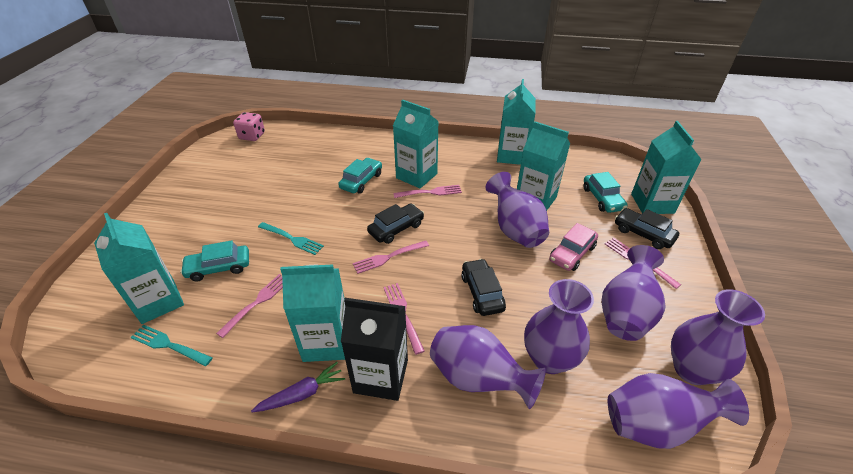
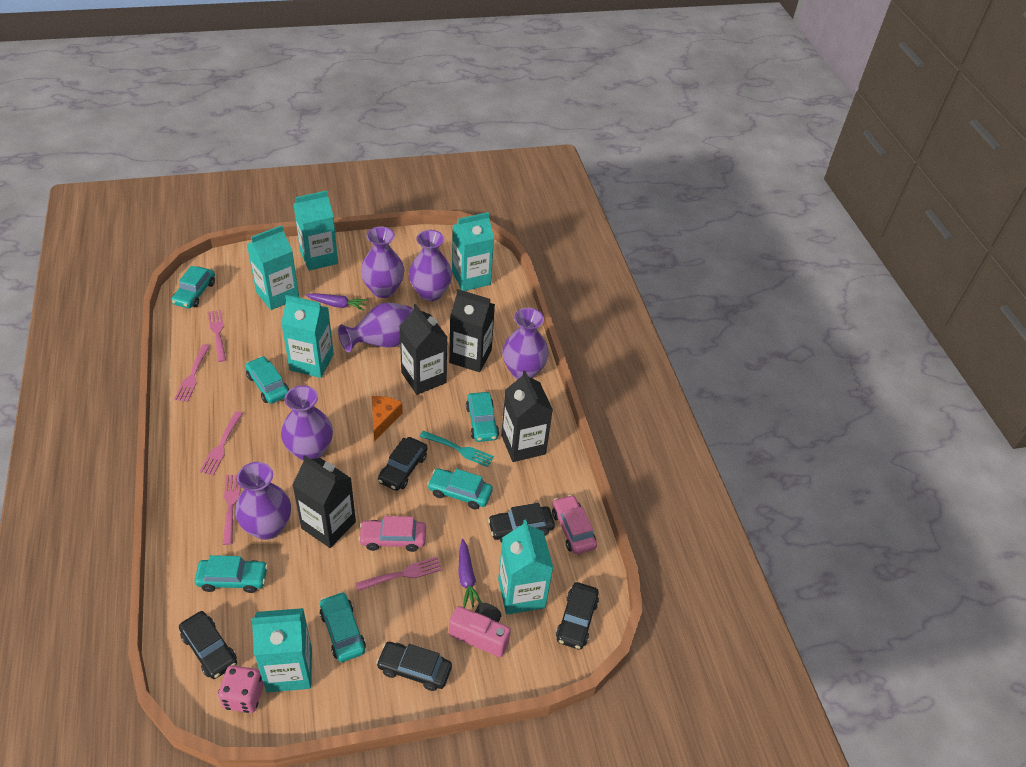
black car: [367,204,424,244] [461,259,506,316] [615,208,679,249] = 3 -> [179,611,237,679] [376,642,452,691] [378,437,428,491] [488,503,555,543] [556,582,599,650] = 5
black carton: [341,298,408,401] = 1 -> [292,455,356,548] [399,304,447,395] [449,289,495,372] [501,371,553,462] = 4
orange cheese: none = 0 -> [372,396,403,442] = 1
pink camera: none = 0 -> [449,603,511,657] = 1
pink car: [549,223,598,271] = 1 -> [358,516,426,552] [552,495,597,555] = 2
purple carrot: [251,362,345,412] = 1 -> [306,293,368,311] [458,539,482,608] = 2
turquoise car: [180,240,249,282] [338,158,382,194] [583,172,628,213] = 3 -> [171,266,215,308] [195,555,268,593] [245,356,289,404] [319,592,366,662] [427,468,493,509] [466,392,499,442] = 6
turquoise fork: [130,325,213,366] [258,222,324,255] = 2 -> [419,431,494,467] = 1

